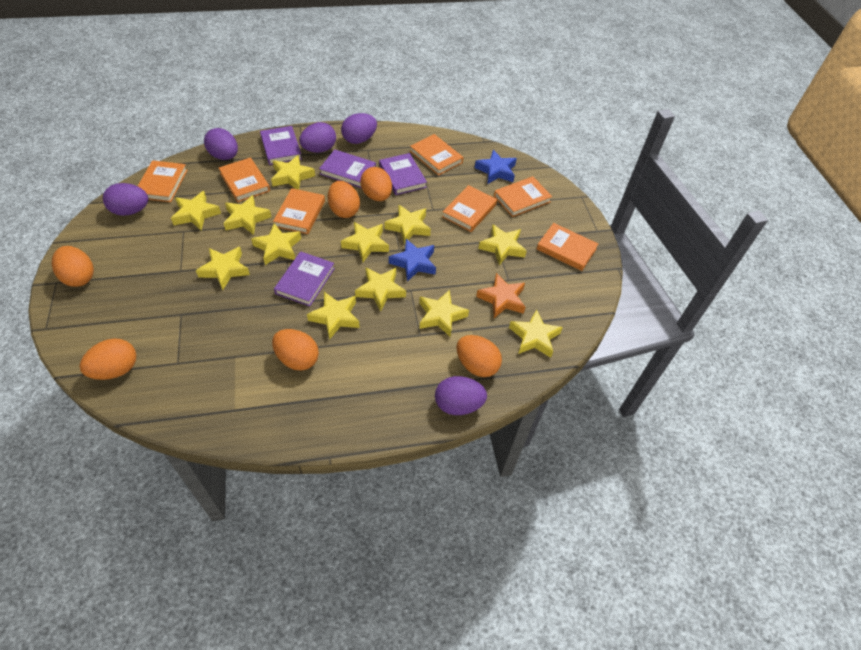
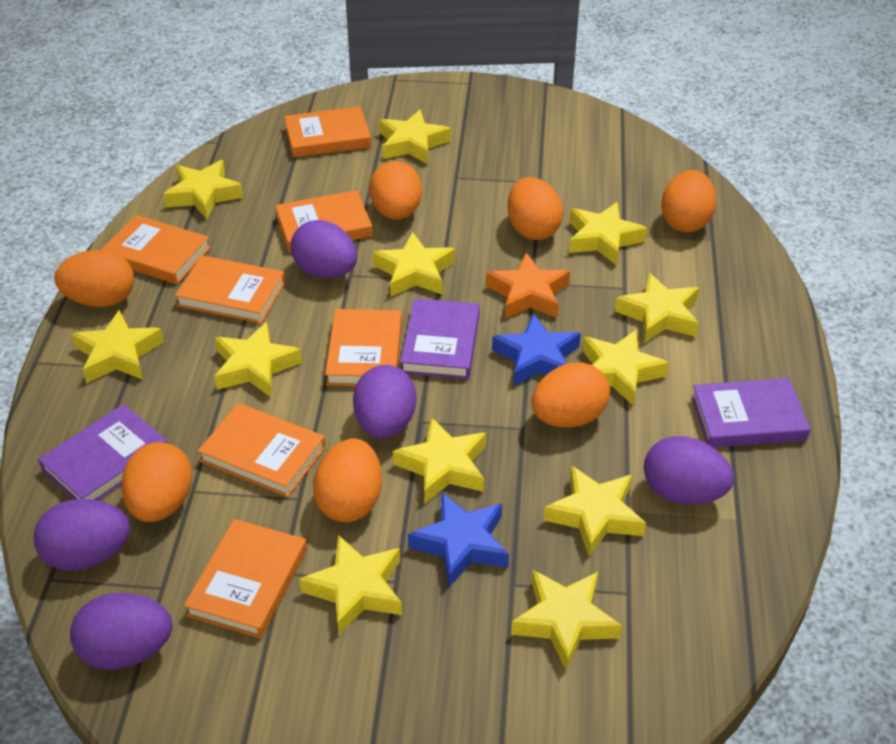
orange egg: [52,246,94,287] [79,338,136,380] [272,329,319,371] [328,181,360,218] [360,167,392,201] [456,335,502,377] = 6 -> [54,250,134,307] [121,442,192,522] [313,438,382,522] [369,161,422,220] [507,177,563,240] [531,362,610,427] [661,170,716,232] = 7
purple book: [260,126,302,165] [274,251,335,307] [319,149,376,188] [379,153,427,195] = 4 -> [38,404,168,500] [400,298,480,379] [691,378,811,447] = 3

